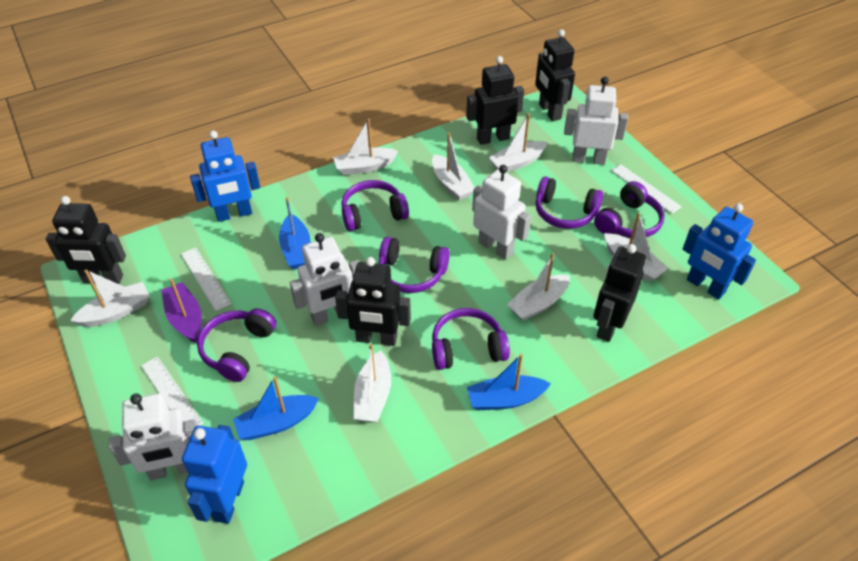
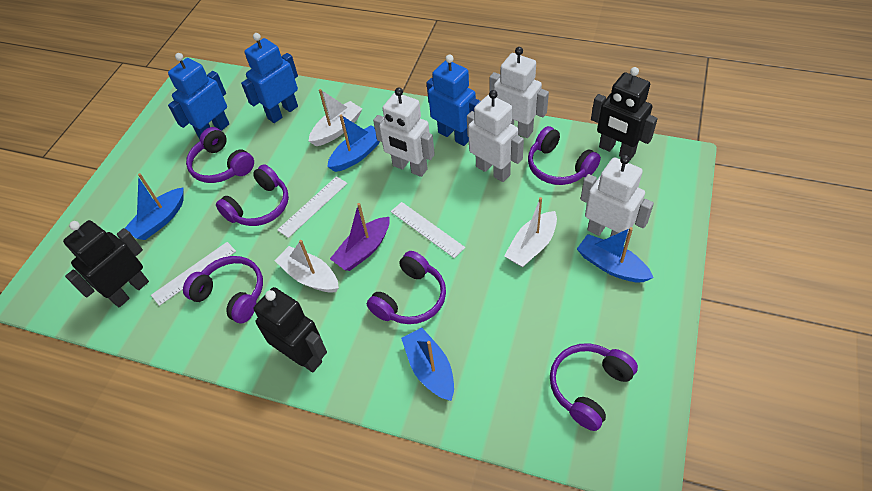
black robot: [46,196,126,284] [335,257,411,346] [466,56,524,145] [535,29,575,121] [593,244,646,342] = 5 -> [63,220,149,307] [253,287,327,372] [591,67,658,160] = 3
blue boat: [233,376,319,440] [279,197,311,269] [467,354,551,410] = 3 -> [125,173,184,240] [327,115,380,172] [401,328,454,401] [577,227,654,282] = 4
white boat: [70,269,150,327] [333,118,398,175] [353,344,391,422] [432,133,475,200] [489,113,547,172] [507,253,570,321] [604,213,668,282] = 7 -> [275,240,339,293] [309,89,362,146] [504,197,557,267] = 3

